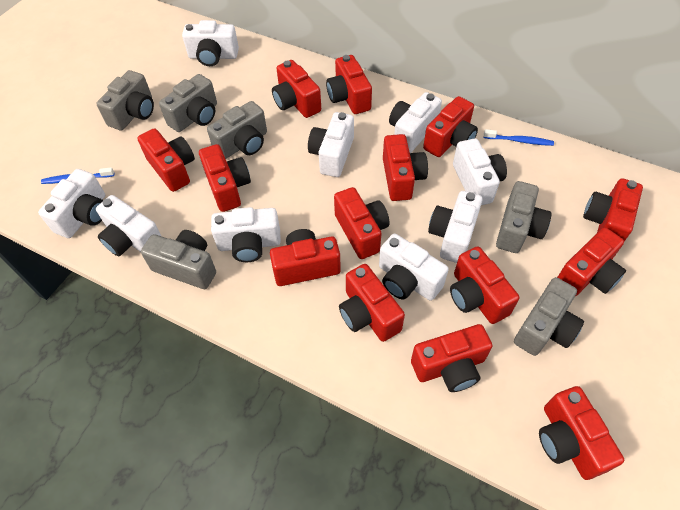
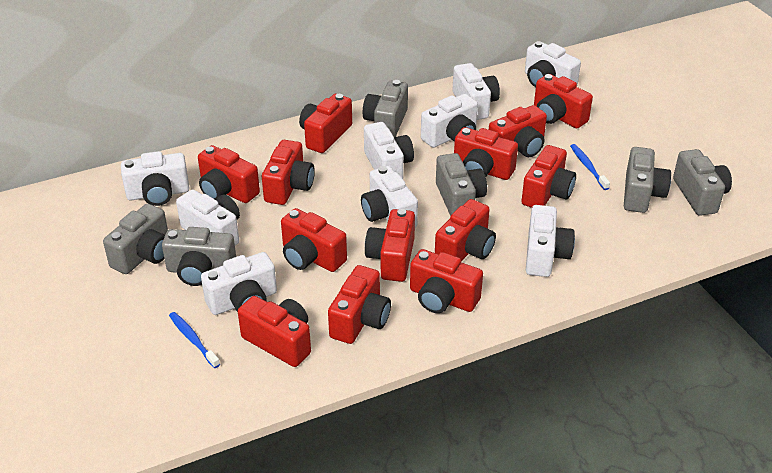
red camera: [137,128,195,192] [199,144,251,212] [270,229,341,286] [272,60,321,118] [326,55,372,114] [334,187,390,259] [339,264,405,342] [383,134,428,201] [411,324,492,392] [423,96,478,157] [450,247,519,324] [539,386,624,480] [557,228,626,296] [583,178,643,241] = 14 -> [198,145,260,203] [238,296,311,367] [262,140,315,205] [281,208,347,272] [299,94,352,153] [328,265,391,344] [365,209,415,282] [410,249,483,313] [435,199,496,261] [454,127,518,180] [489,105,547,157] [521,145,576,208] [534,74,593,128] = 13

